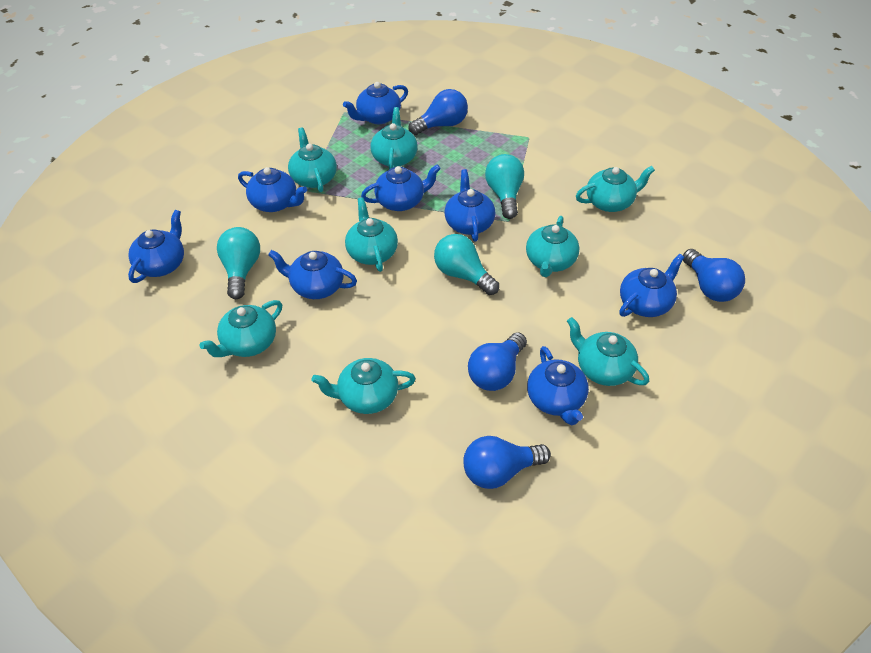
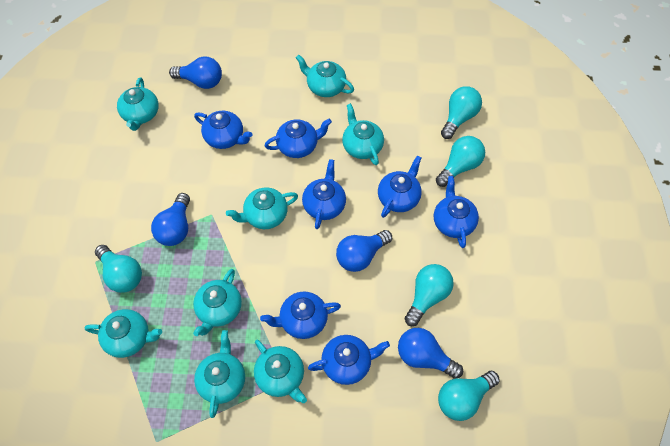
blue teapot: [128,210,184,283] [238,167,307,212] [268,250,357,299] [343,82,408,124] [361,164,441,211] [445,169,495,241] [527,346,589,425] [619,254,684,317] = 8 -> [194,111,252,149] [260,291,341,339] [264,119,332,158] [302,159,346,229] [308,335,390,385] [378,156,422,218] [434,176,479,248] = 7
turquoise light bulb: [217,227,260,299] [434,234,499,295] [485,154,524,219] = 3 -> [95,245,142,293] [405,264,454,326] [436,136,485,187] [438,371,500,421] [441,86,482,139] = 5

